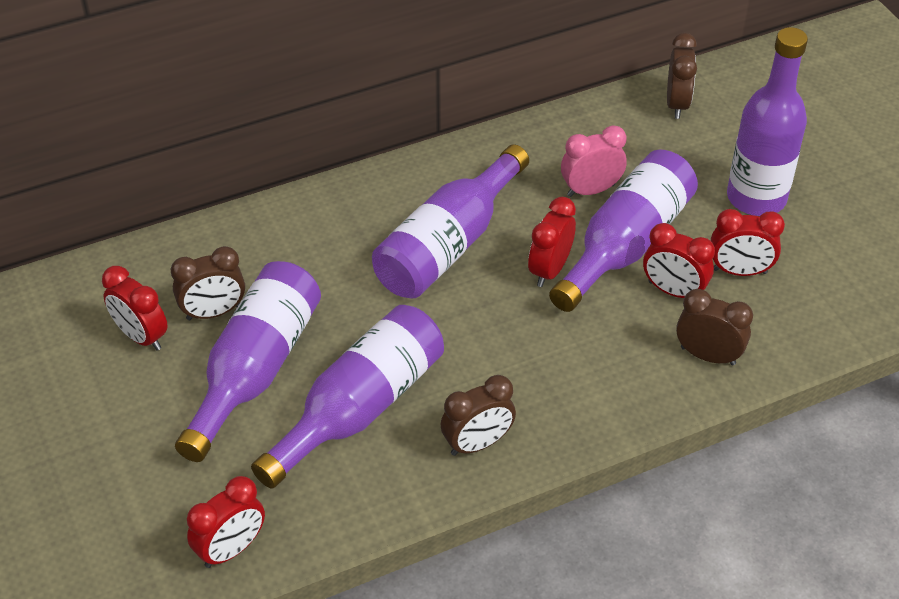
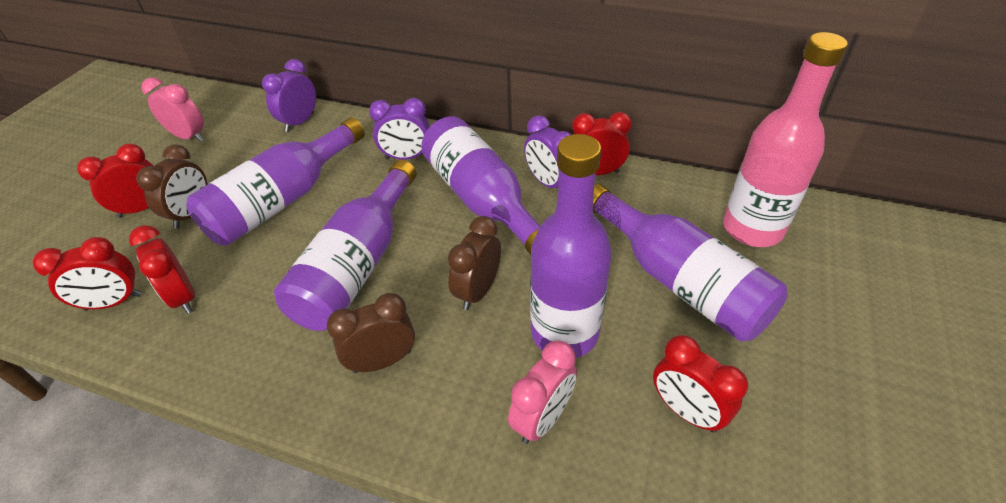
brown clock: [171,246,245,320] [441,375,516,456] [667,33,697,119] [676,289,753,366] = 4 -> [136,144,207,229] [327,293,415,373] [448,216,501,310] = 3
pink bottle: none = 0 -> [723,32,848,247] = 1
pink clock: [561,125,627,197] = 1 -> [141,78,204,142] [508,341,577,444] = 2
purple clock: none = 0 -> [262,59,316,132] [369,98,430,160] [524,115,572,188] = 3

